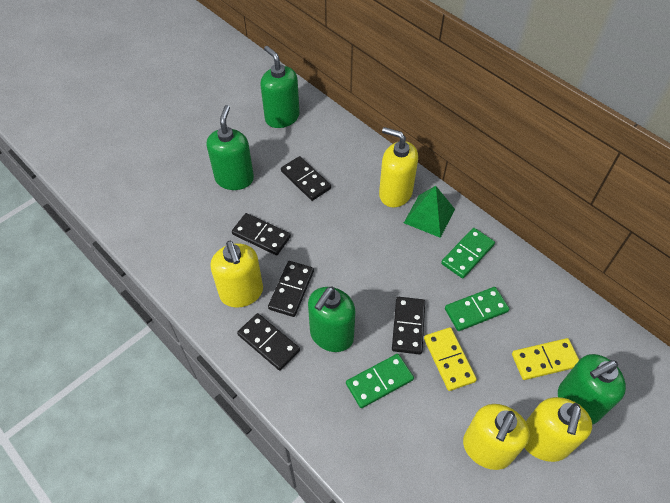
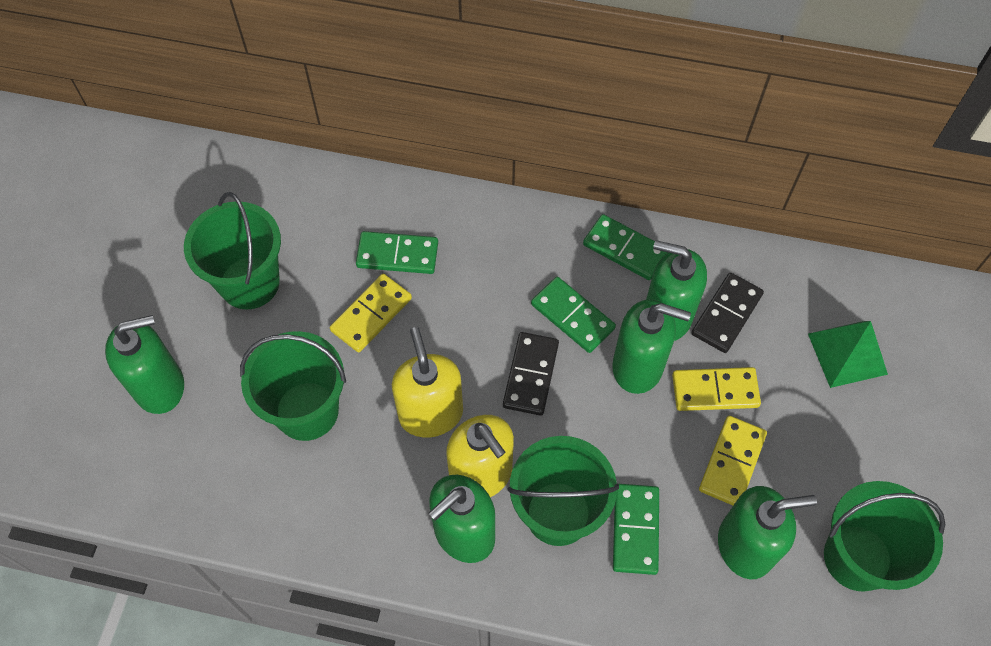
black domino: [232,213,291,255] [237,313,300,371] [268,261,314,317] [281,156,331,201] [392,297,425,355] = 5 -> [503,332,559,416] [692,273,764,353] = 2
green bucket: none = 0 -> [184,192,281,310] [240,331,346,441] [507,436,619,546] [824,481,945,592] = 4
green domino: [346,354,414,408] [441,228,495,279] [445,287,509,331] = 3 -> [356,231,438,274] [531,277,616,353] [583,214,668,280] [613,484,659,575] = 4
green soap dispenser: [206,105,254,190] [260,46,300,128] [308,286,356,352] [558,354,626,425] = 4 -> [105,315,184,414] [428,475,495,563] [612,299,691,394] [646,240,707,341] [718,486,817,579] = 5
yellow domino: [424,327,477,391] [512,338,579,380] = 2 -> [330,274,412,353] [672,367,761,411] [699,416,767,505] = 3
yellow soap dispenser: [210,241,263,308] [379,127,418,207] [463,404,530,470] [525,397,592,462] = 4 -> [392,327,463,437] [446,415,514,497] = 2

